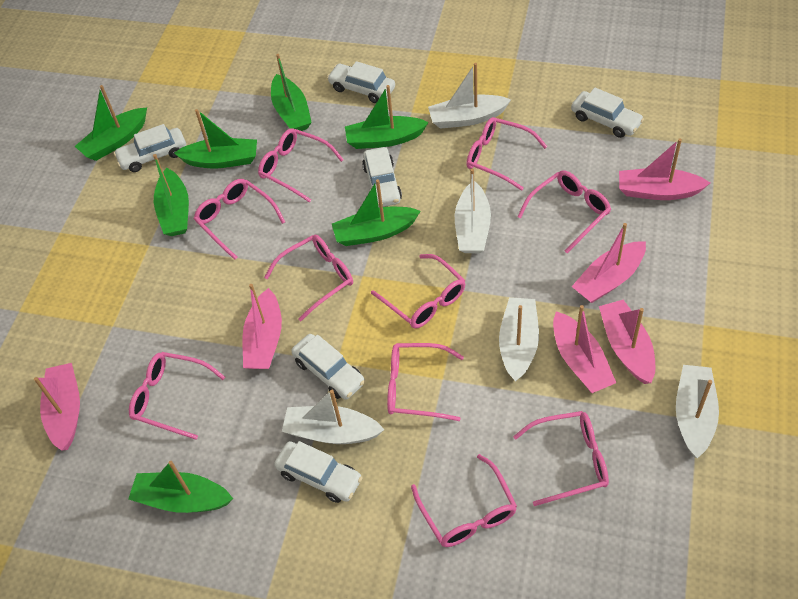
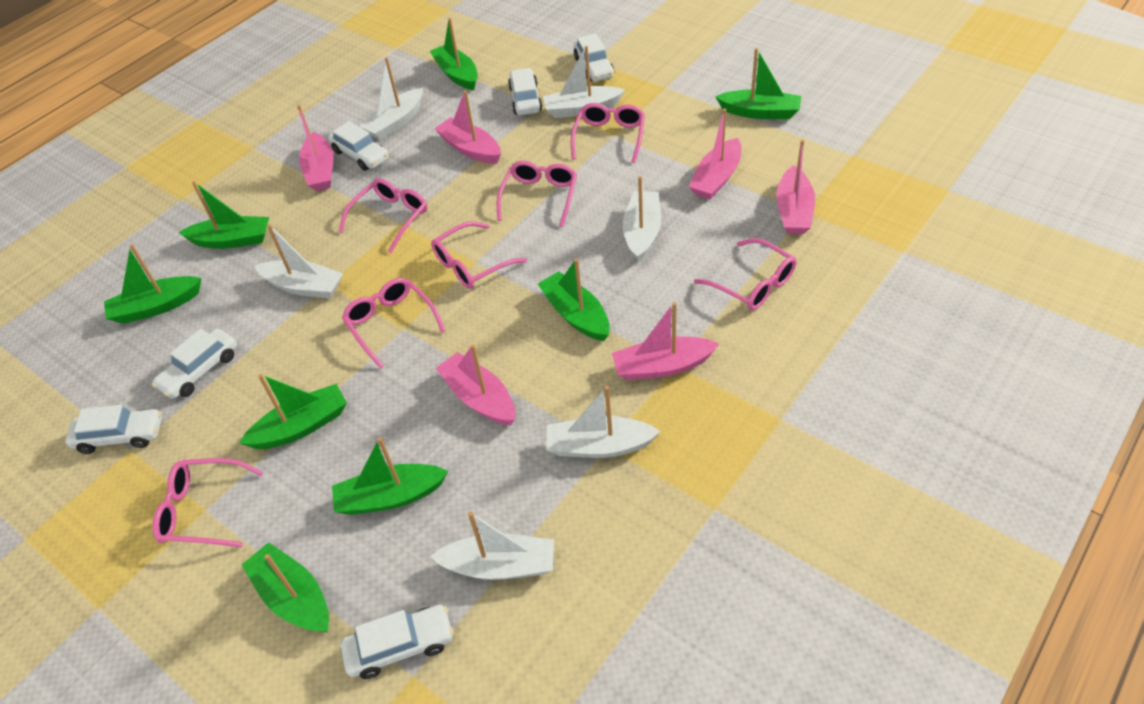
green boat: [75,85,147,161] [128,461,233,513] [153,154,189,236] [174,109,257,168] [271,54,312,131] [332,179,420,246] [345,85,429,149] = 7 -> [104,244,202,324] [178,181,269,249] [239,374,347,449] [242,542,329,632] [332,437,448,515] [430,18,478,90] [538,259,610,341] [715,48,801,119] = 8
pink glasses: [129,352,225,440] [194,179,285,260] [258,128,344,203] [264,235,353,321] [371,254,465,328] [387,343,464,421] [411,454,517,547] [466,117,548,191] [513,411,609,506] [517,170,611,253] = 10 -> [152,458,264,547] [339,178,428,253] [342,278,445,369] [431,221,527,289] [497,161,577,227] [571,103,645,163] [694,238,796,310] = 7
white boat: [282,390,385,444] [428,63,511,129] [455,169,491,253] [499,297,539,382] [676,365,719,458] = 5 -> [254,224,343,299] [359,57,423,140] [430,512,554,580] [543,46,625,118] [546,386,661,458] [623,176,661,262] = 6

